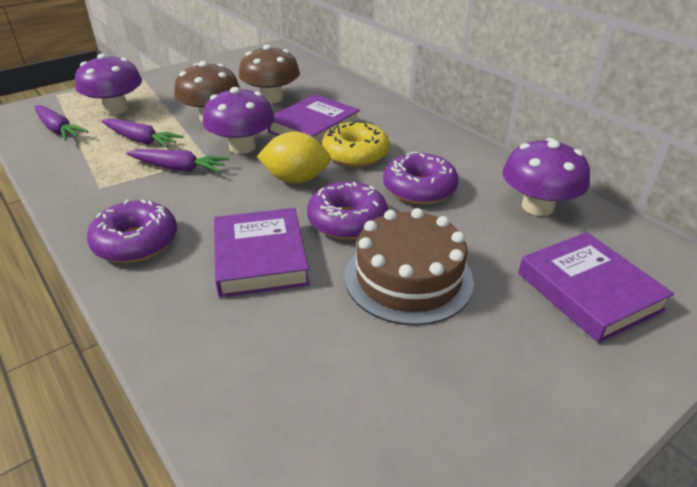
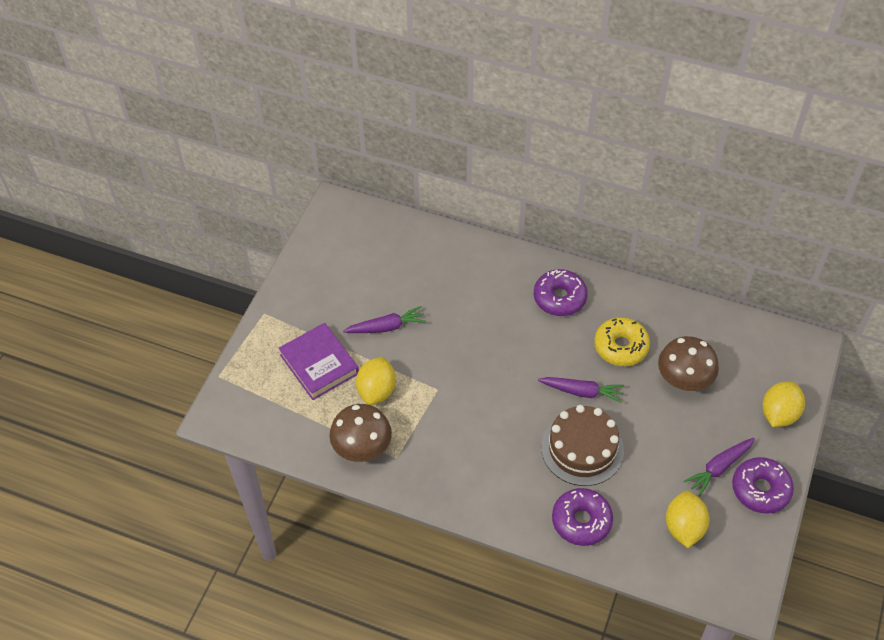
purple book: [214,208,310,298] [267,94,360,144] [518,232,674,343] = 3 -> [278,323,359,400] = 1
purple mushroom: [75,54,142,114] [203,87,275,154] [502,138,590,216] = 3 -> none = 0
yellow lemon: [257,131,331,184] = 1 -> [356,356,396,405] [666,491,709,548] [762,381,805,427] = 3

